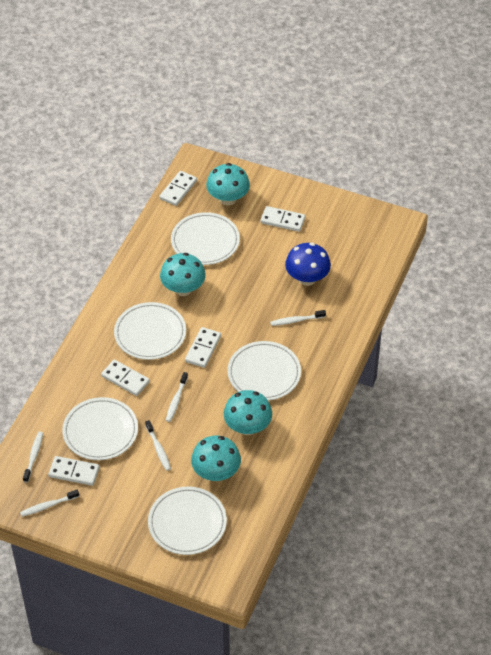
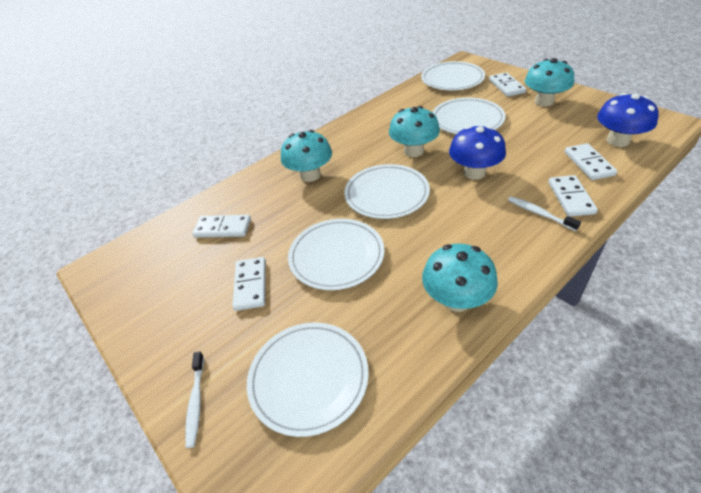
blue mushroom: [285,242,331,286] = 1 -> [449,126,506,180] [597,93,659,147] = 2
white toothbrush: [20,490,79,517] [23,432,43,483] [145,420,171,471] [166,372,188,422] [270,310,326,326] = 5 -> [185,351,204,448] [508,196,581,231] = 2

